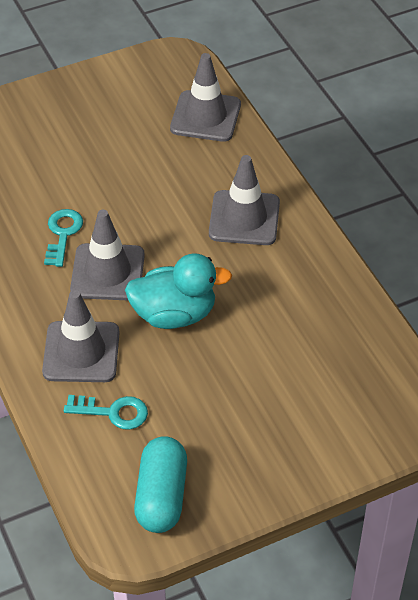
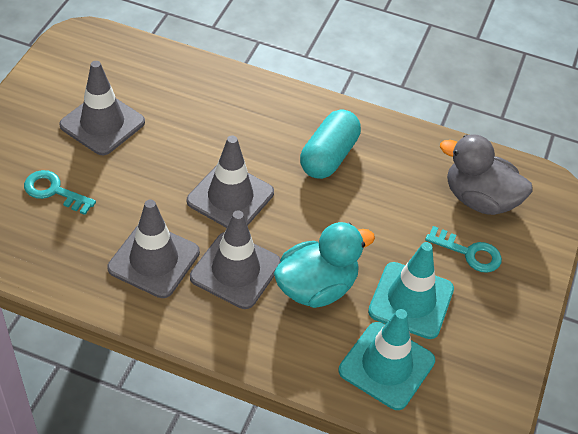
grey duck: none = 0 -> [440,134,532,215] = 1
turquoise traffic cone: none = 0 -> [339,309,435,410] [368,242,454,339] = 2

